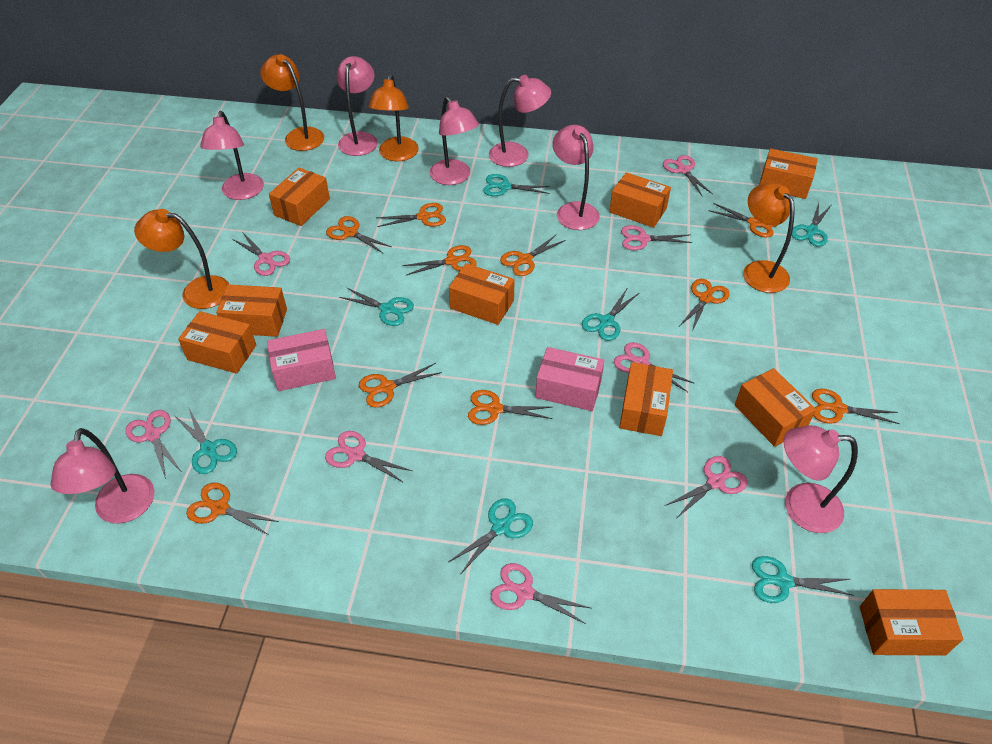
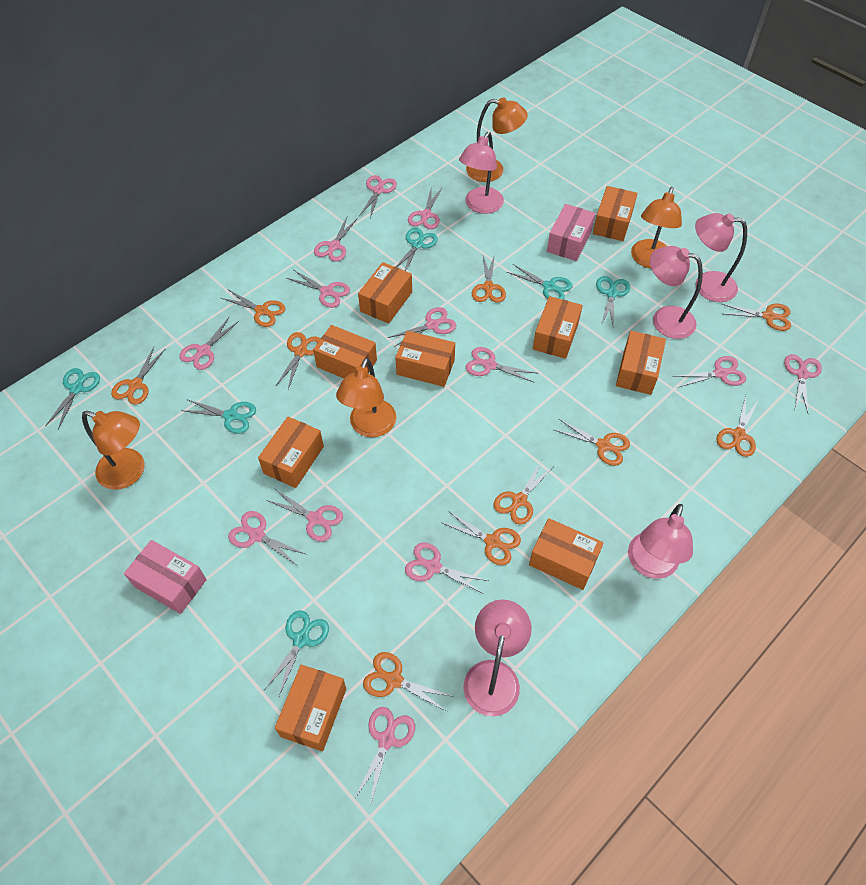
pink lamp: [50,428,154,524] [200,111,264,200] [337,56,378,156] [430,96,479,185] [489,75,551,167] [552,125,600,230] [784,426,858,533] = 7 -> [459,132,504,214] [463,600,532,716] [628,504,693,579] [650,246,703,339] [695,213,747,302] = 5
pink scissors: [126,410,181,479] [232,232,290,276] [325,431,412,483] [491,563,591,624] [614,342,695,392] [621,225,693,250] [663,155,712,196] [665,456,748,519] = 8 -> [180,317,239,370] [228,511,305,566] [266,488,343,542] [287,270,350,308] [314,217,358,262] [354,707,415,806] [359,175,397,218] [388,307,456,347] [405,543,489,594] [408,186,442,229] [466,347,536,383] [673,356,746,387] [784,354,822,413] = 13
turquoise scissors: [175,407,237,474] [339,287,414,326] [449,498,533,573] [483,174,551,196] [582,289,639,341] [752,556,854,603] [791,203,831,247] = 7 -> [45,368,100,430] [181,399,256,434] [264,610,329,698] [396,228,438,271] [507,264,573,300] [596,276,630,325] = 6

